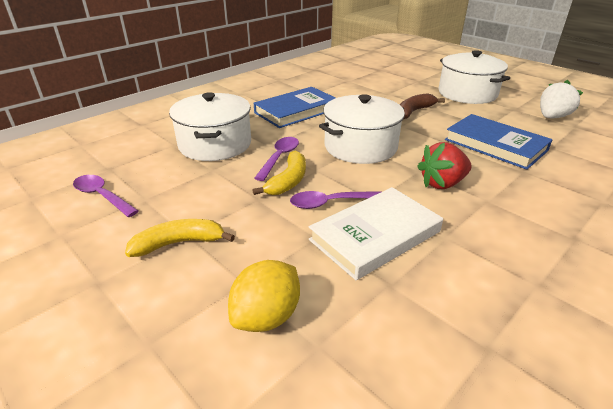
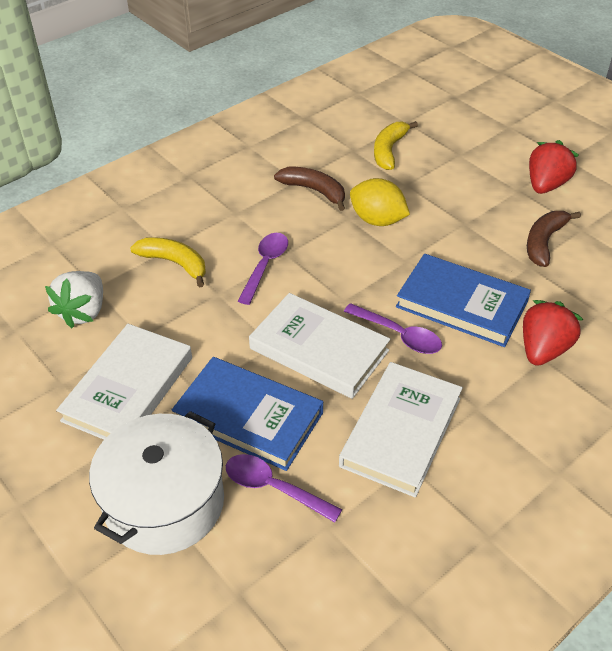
brown banana: [400,93,445,119] = 1 -> [274,167,345,211] [527,211,581,267] = 2
red strawberry: [417,142,472,189] = 1 -> [523,300,584,366] [529,140,579,194] = 2
white book: [309,187,443,280] = 1 -> [56,324,192,440] [249,293,390,399] [339,362,463,497] = 3
white pot: [169,92,251,161] [319,94,405,164] [438,50,510,104] = 3 -> [89,411,224,555] = 1

